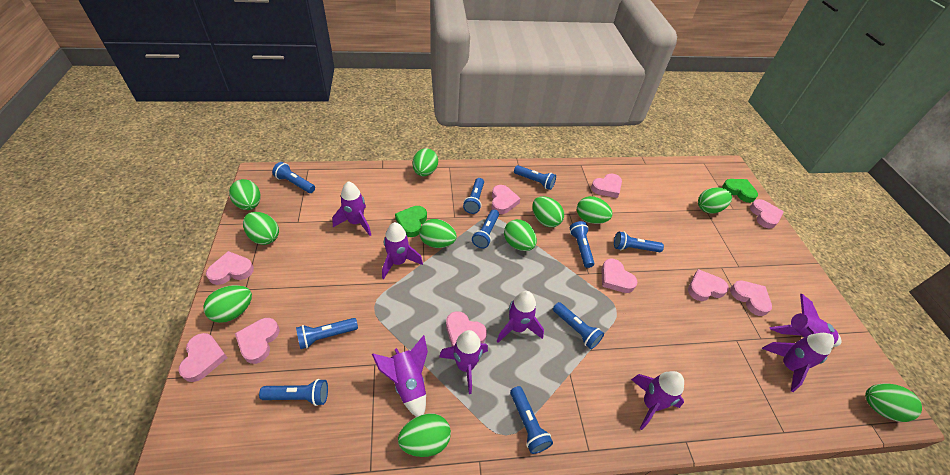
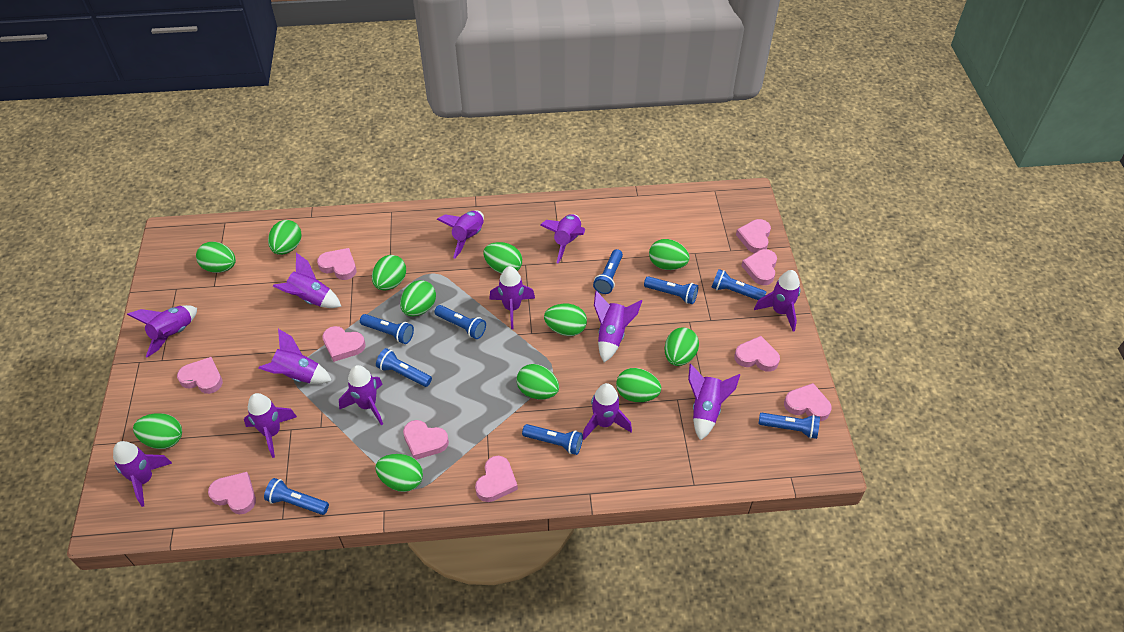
blue flashlight: [259,379,328,406] [272,162,315,193] [296,318,358,349] [463,178,484,214] [472,210,499,248] [510,386,553,454] [514,165,556,190] [553,302,604,349] [570,221,595,268] [614,231,664,252] = 10 -> [264,478,329,515] [360,314,414,344] [376,348,432,387] [434,305,486,339] [522,424,583,455] [593,249,623,294] [644,276,698,304] [711,269,766,300] [758,413,820,439] = 9
green egg: [203,285,252,323] [229,179,261,210] [243,212,279,245] [398,413,451,457] [413,148,438,176] [419,219,457,248] [504,219,537,251] [533,196,564,227] [577,196,613,224] [698,187,732,214] [865,383,922,422] = 11 -> [133,413,182,449] [196,242,236,273] [268,220,302,255] [372,255,406,290] [375,454,423,492] [400,280,436,316] [484,242,522,274] [516,364,559,400] [544,304,587,336] [616,368,661,402] [649,239,690,270] [665,327,699,366] = 12
green heart: [395,206,427,237] [722,179,758,203] = 2 -> none = 0
purple rocket: [332,181,371,236] [372,335,428,417] [382,222,423,279] [439,330,488,394] [497,291,544,343] [631,371,684,430] [762,333,834,392] [769,294,842,347] = 8 -> [113,441,172,507] [127,305,197,358] [244,393,297,458] [258,329,332,384] [273,253,342,308] [339,365,383,425] [437,211,484,259] [489,266,535,329] [540,214,585,264] [583,383,632,440] [594,291,642,362] [688,364,740,441] [754,270,801,332] = 13

